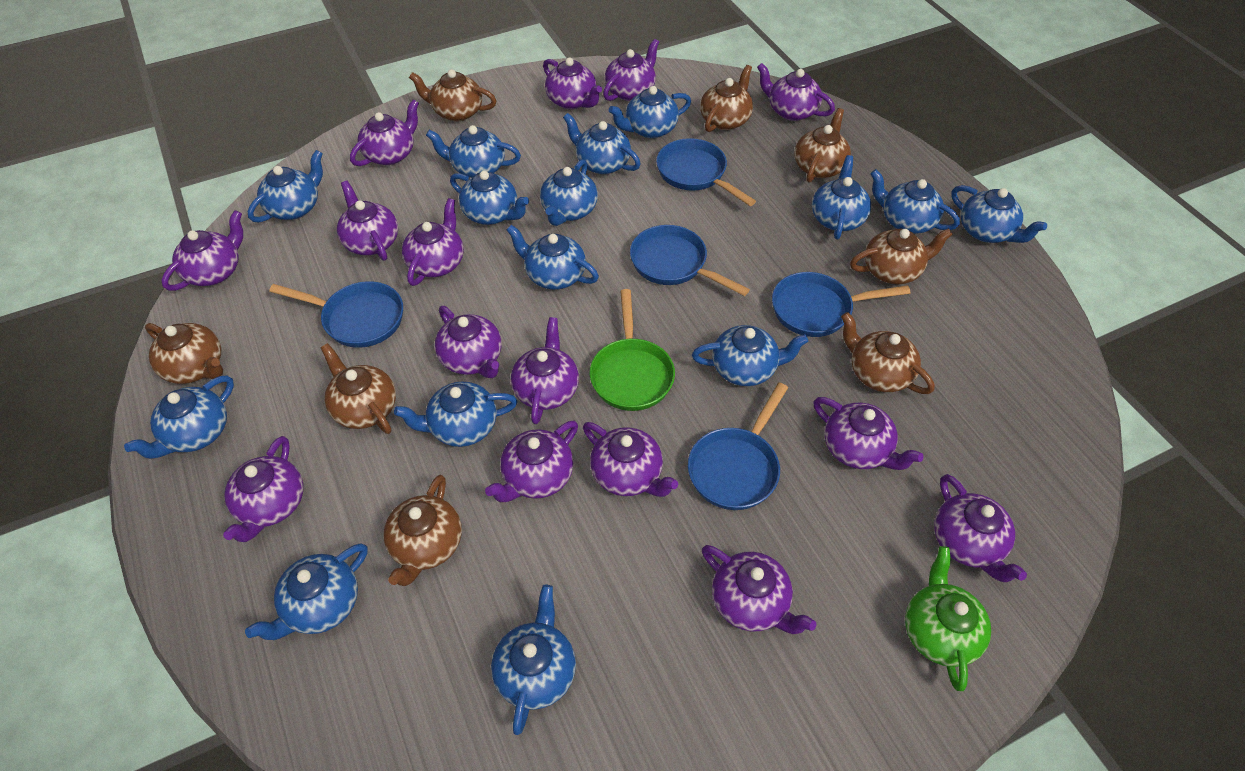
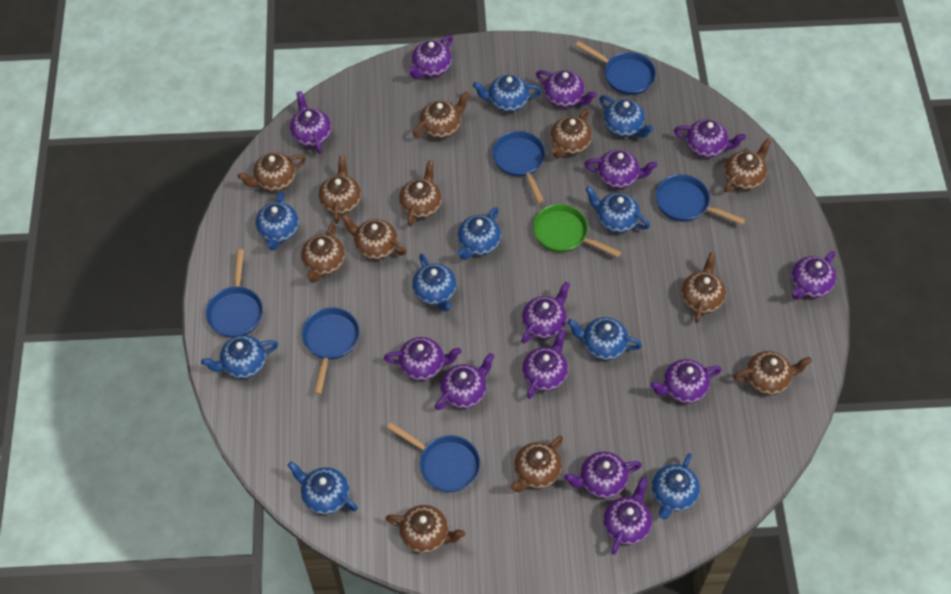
blue pan: [269,281,403,348] [630,225,750,296] [656,138,756,206] [688,383,788,510] [772,272,910,337] = 5 -> [206,249,263,338] [302,307,360,395] [387,422,480,492] [492,131,546,203] [575,41,656,95] [656,174,746,225] = 6
blue teapot: [124,375,234,459] [245,544,368,640] [248,150,323,222] [394,381,518,447] [426,125,521,178] [450,171,529,225] [491,585,576,735] [507,225,599,290] [540,159,598,226] [563,113,641,174] [609,86,691,138] [692,325,808,386] [812,155,871,239] [870,169,960,234] [951,185,1047,243] = 15 -> [201,335,278,379] [255,191,299,250] [288,462,358,515] [412,253,457,311] [457,207,501,260] [473,75,542,112] [567,317,642,360] [585,186,650,233] [599,95,654,137] [652,453,700,519] = 10
brown teapot: [145,323,223,384] [321,343,396,434] [383,475,462,586] [409,69,496,121] [700,65,753,132] [795,108,851,183] [841,312,934,394] [850,228,953,284] = 8 -> [237,152,306,192] [301,223,345,283] [319,156,361,224] [341,214,407,260] [386,505,465,553] [399,160,442,227] [413,91,470,139] [510,436,563,492] [550,109,592,158] [681,252,726,323] [724,138,772,192] [733,351,812,395] = 12
green teapot: [905,546,991,691] = 1 -> none = 0
purple teapot: [162,210,243,291] [223,436,303,542] [337,181,398,261] [350,99,419,166] [402,198,464,286] [435,306,501,378] [485,421,578,502] [511,317,579,424] [543,57,602,109] [583,422,678,497] [603,39,659,101] [702,545,816,634] [757,63,835,121] [813,397,923,470] [934,474,1027,582] = 15 -> [290,91,331,154] [384,337,461,381] [407,35,453,79] [435,353,495,410] [521,282,570,343] [522,329,568,399] [536,70,597,108] [564,451,642,498] [584,150,657,189] [603,477,652,555] [650,359,722,403] [674,119,746,158] [791,251,836,300] = 13

